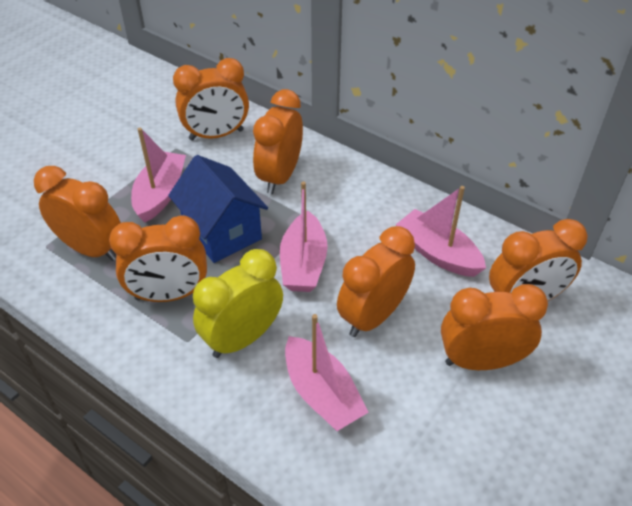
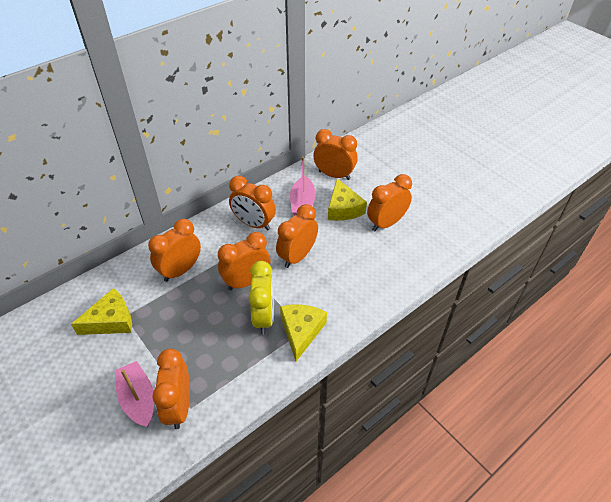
blue house: [168,155,268,263] = 1 -> none = 0
pink boat: [131,128,186,222] [280,181,328,292] [285,314,369,431] [396,186,486,277] = 4 -> [115,361,154,427] [290,156,316,215] = 2
yellow cheese: none = 0 -> [71,288,132,335] [280,304,327,361] [328,178,367,221] = 3

